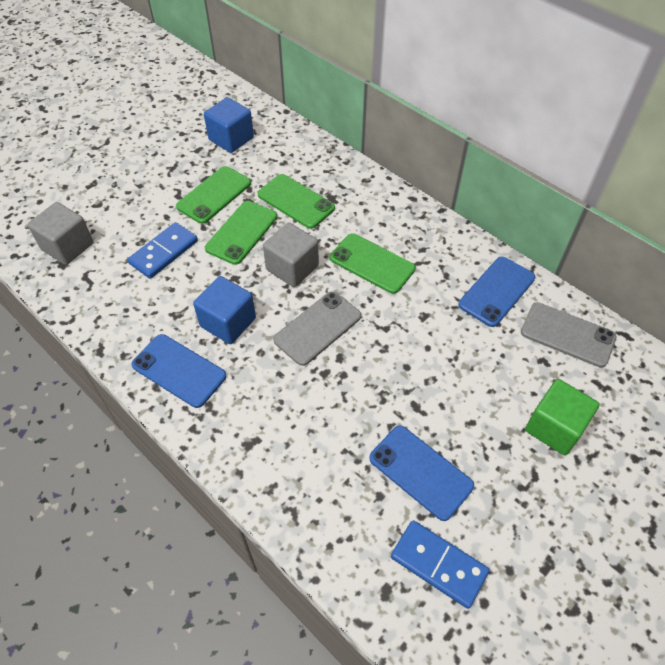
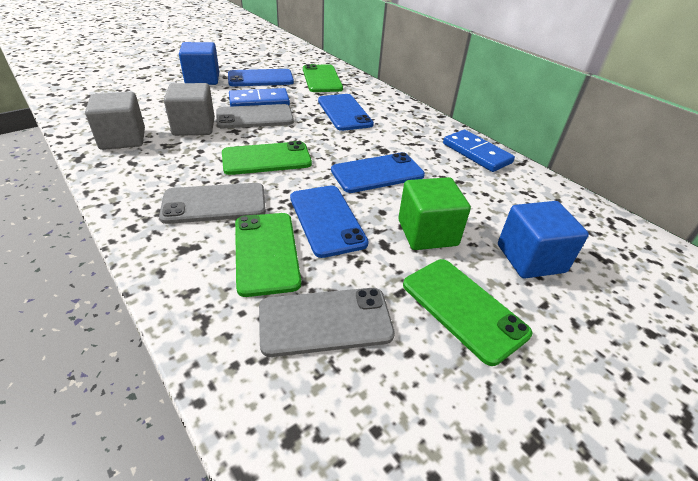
blue phone: [131,334,226,408] [369,425,474,521] [458,257,535,327] = 3 -> [228,69,294,86] [290,186,369,258] [318,94,374,131] [331,152,425,193] = 4
grey phone: [273,292,361,366] [521,302,616,368] = 2 -> [159,183,266,224] [216,104,294,129] [259,288,395,357] = 3

